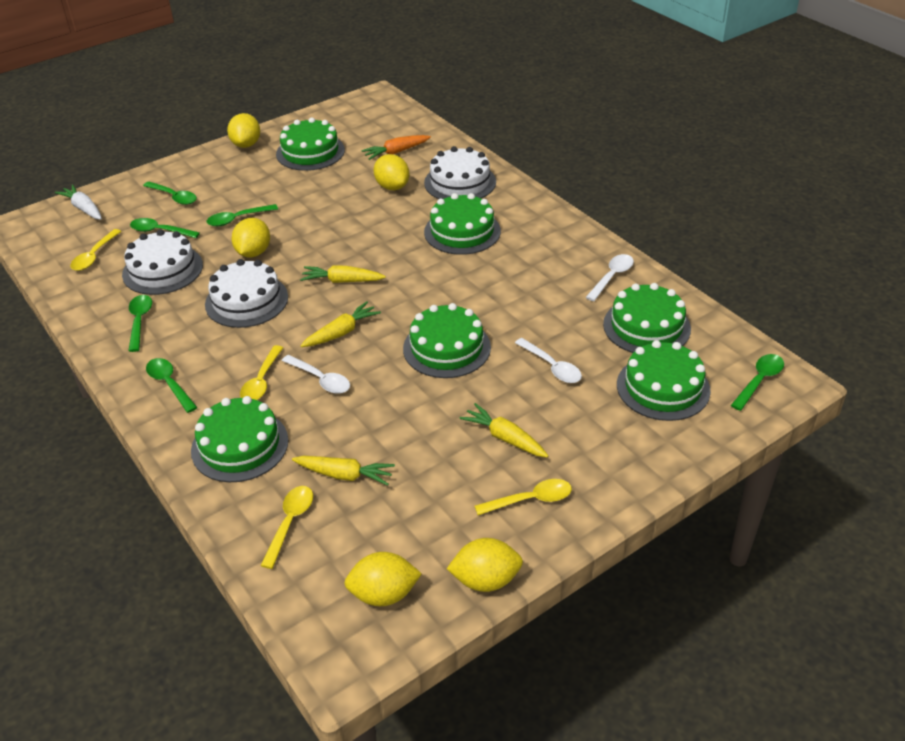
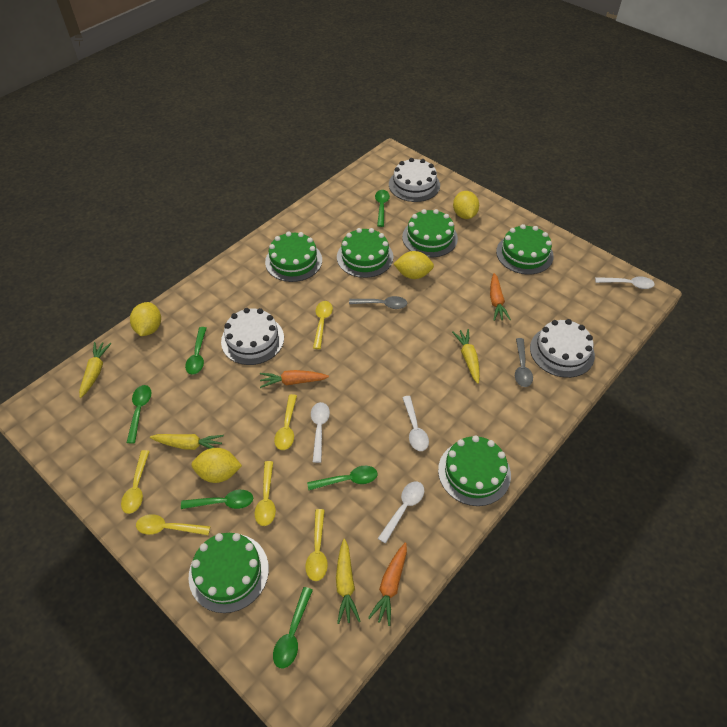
grey spoon: none = 0 -> [349,296,407,309] [515,338,533,387] = 2
orange carrot: [361,135,431,160] = 1 -> [260,370,329,388] [368,543,407,626] [490,273,511,321] = 3
white carrot: [55,184,102,220] = 1 -> none = 0
white spoon: [282,355,350,394] [515,338,582,383] [586,254,634,301] = 3 -> [311,402,330,463] [378,482,424,544] [402,396,429,451] [595,277,655,289] = 4
yellow lemon: [227,113,260,148] [232,218,270,257] [344,552,422,606] [374,154,410,190] [447,538,523,592] = 5 -> [130,302,161,336] [192,448,242,483] [394,251,434,279] [453,191,479,219] = 4
yellow spoon: [70,229,121,271] [240,345,283,400] [260,486,313,569] [475,479,572,515] = 4 -> [121,450,150,514] [136,514,211,535] [255,461,276,526] [274,394,297,450] [305,509,328,581] [313,301,333,349] = 6

